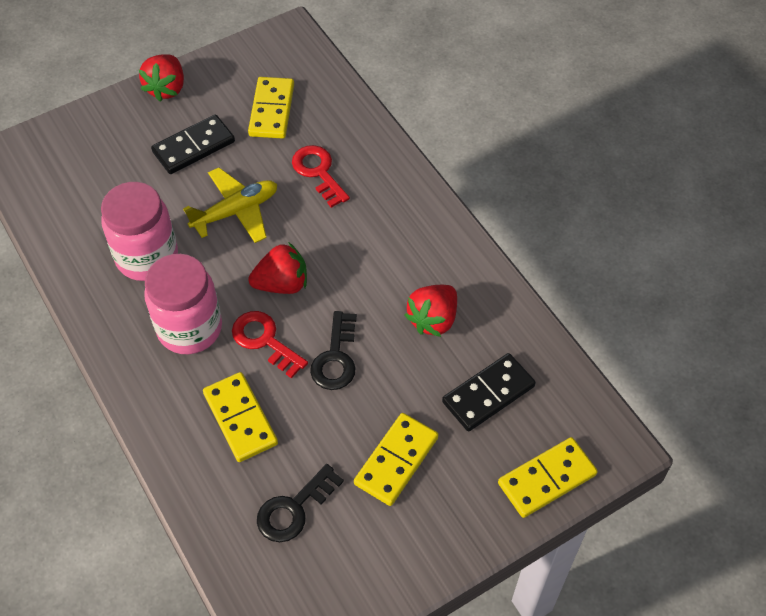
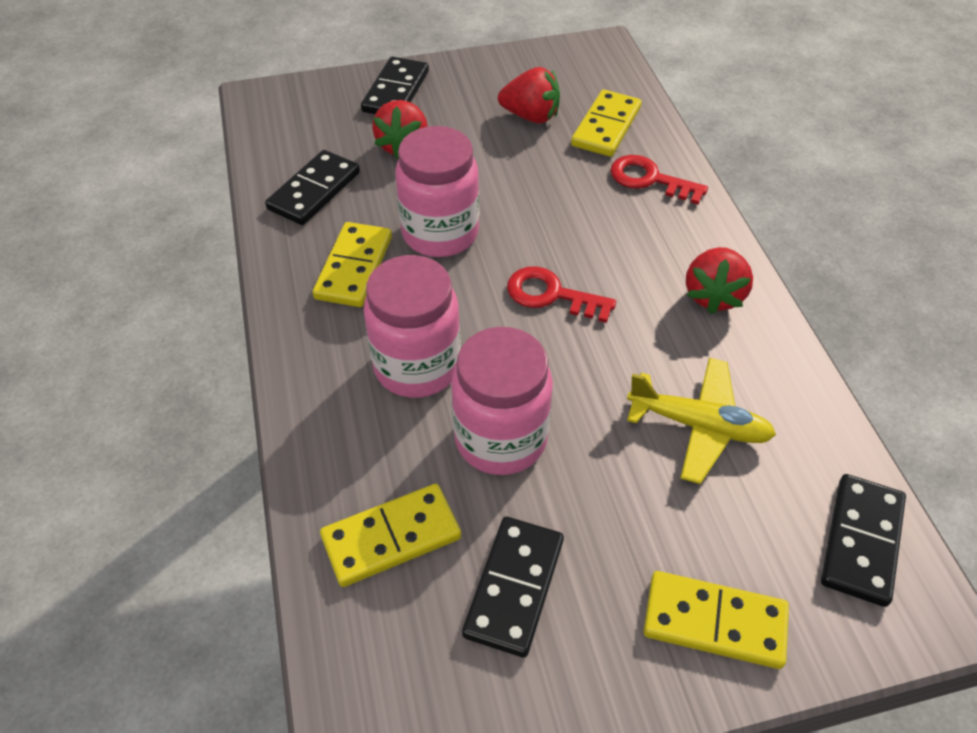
black domino: [151,115,235,174] [442,353,536,431] = 2 -> [265,150,360,225] [361,57,429,114] [462,517,564,658] [821,474,906,607] = 4
black key: [257,464,344,542] [310,311,357,390] = 2 -> none = 0
pink jar: [101,182,178,281] [144,254,222,354] = 2 -> [363,255,461,398] [395,126,479,257] [451,327,553,475] = 3

